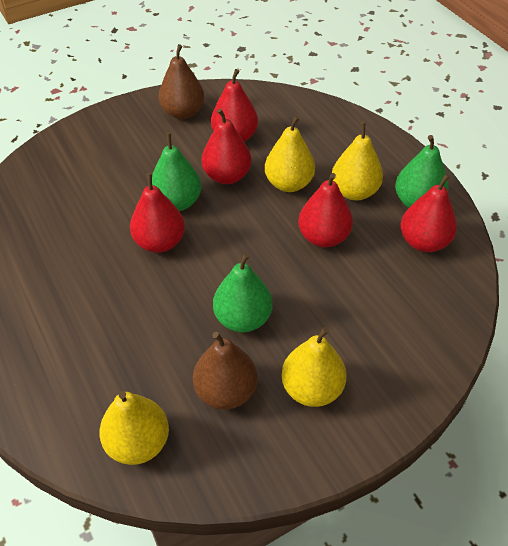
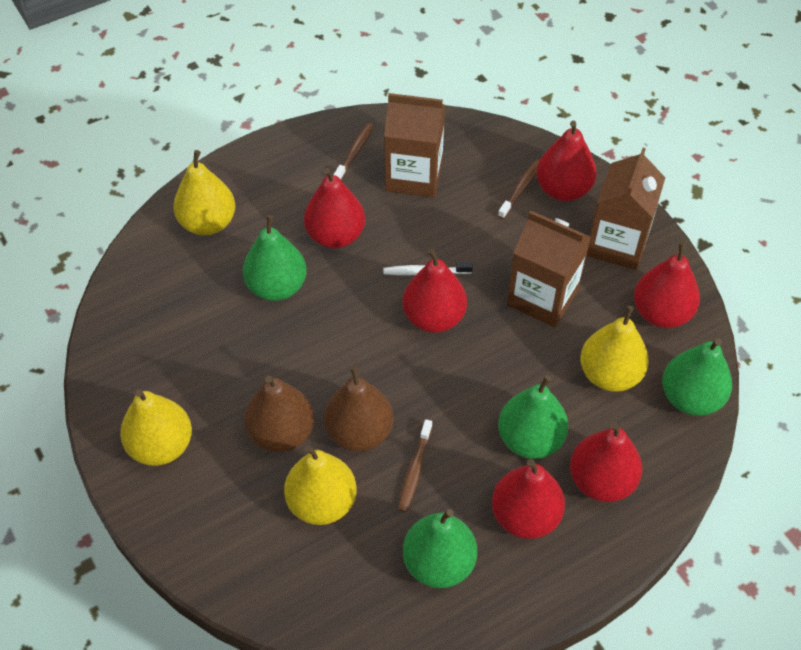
brown carton: none = 0 -> [384,93,445,198] [507,210,591,327] [587,148,665,270] = 3
brown toothbrush: none = 0 -> [333,123,373,180] [398,419,432,512] [498,160,540,219] = 3
green pear: [152,133,201,211] [213,253,273,332] [395,135,449,208] = 3 -> [243,215,307,301] [403,509,477,588] [498,375,568,459] [662,339,732,416] = 4
red pear: [130,173,185,253] [202,108,251,184] [211,69,258,142] [298,173,353,247] [401,174,457,252] = 5 -> [304,168,365,248] [402,249,467,333] [492,459,565,539] [536,121,597,201] [570,422,642,502] [634,242,700,328] = 6
white toothbrush: none = 0 -> [383,262,473,275] = 1

